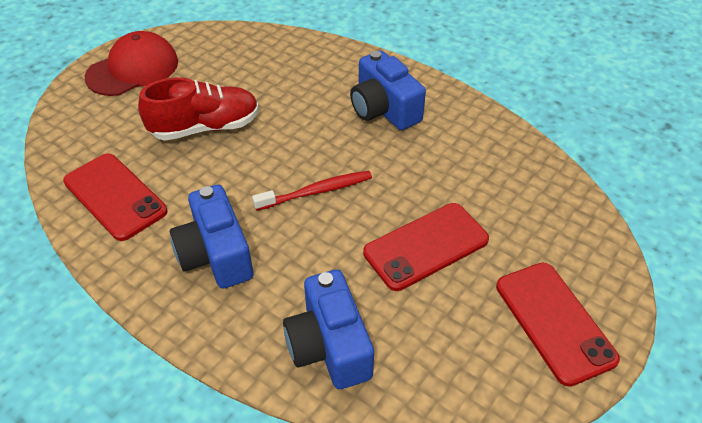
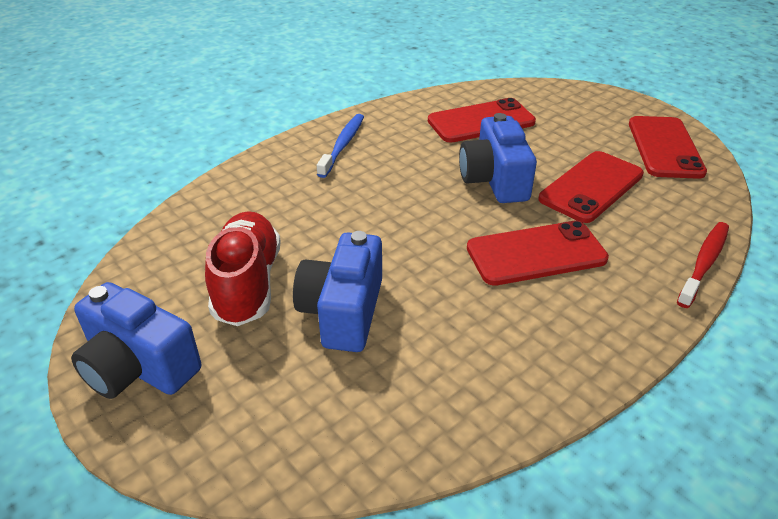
blue toothbrush: none = 0 -> [317,114,364,178] = 1
red cap: [85,31,178,96] = 1 -> none = 0
red phone: [63,153,167,241] [363,203,489,291] [496,262,620,387] = 3 -> [428,98,536,143] [467,221,609,286] [539,151,644,223] [629,116,707,179] = 4

